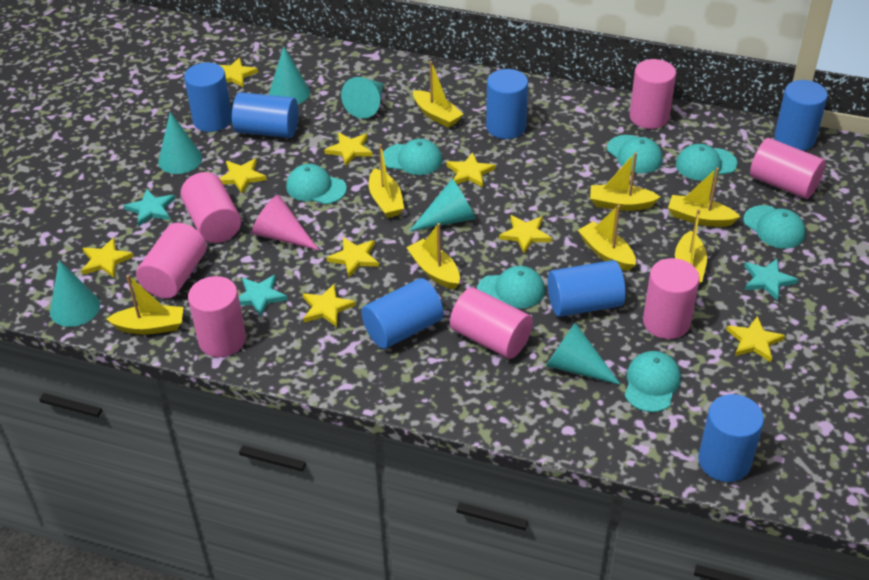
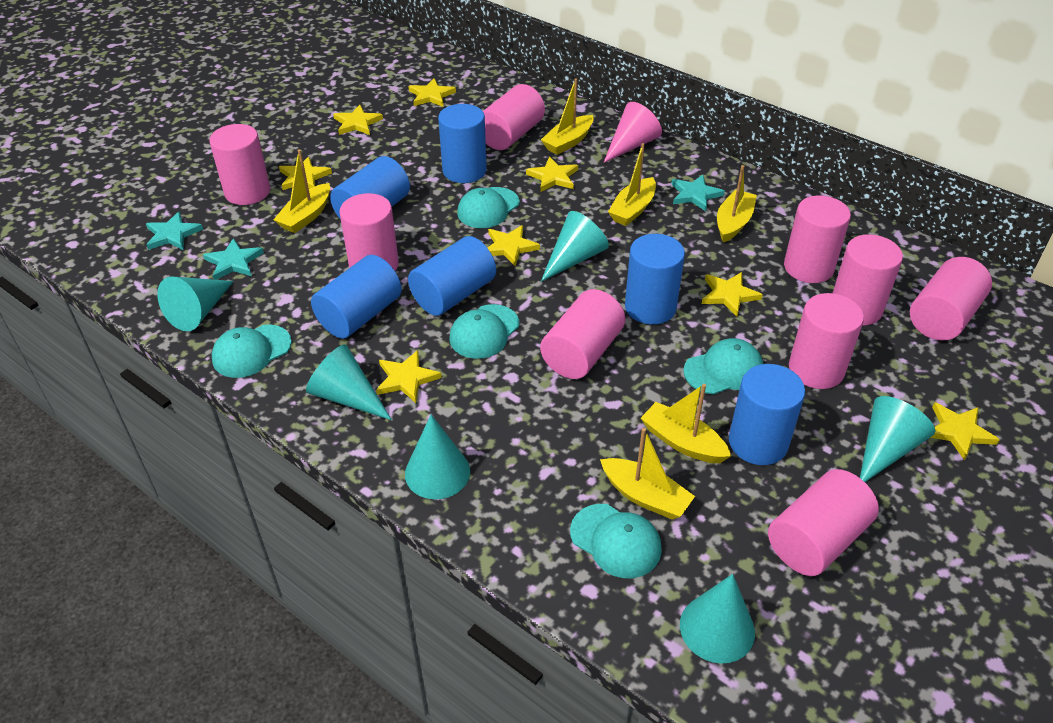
blue cylinder: [184,63,232,132] [232,92,298,138] [361,278,444,349] [486,69,528,139] [548,260,626,317] [698,394,764,482] [775,80,828,151] = 7 -> [311,255,402,339] [330,156,410,218] [408,236,496,316] [438,104,487,183] [625,234,685,325] [729,364,805,465] = 6
pink cylinder: [136,223,207,299] [180,172,241,243] [188,276,246,357] [450,288,533,359] [629,59,676,129] [643,258,699,339] [750,138,826,199] = 7 -> [209,124,270,205] [340,193,399,271] [483,84,545,150] [540,289,625,379] [768,469,879,576] [784,196,851,283] [789,293,864,389] [833,234,903,325] [910,257,992,341] = 9
turquoise cap: [286,164,347,204] [383,139,442,175] [477,266,545,308] [607,135,663,173] [625,351,681,412] [676,144,737,181] [743,205,806,248] = 7 -> [212,324,292,378] [450,304,519,359] [457,187,520,228] [570,504,662,578] [683,338,763,394] = 5
yellow boat: [106,275,184,335] [369,144,404,218] [406,223,460,290] [413,61,463,128] [578,205,636,271] [590,152,660,211] [668,167,740,227] [675,209,707,284] = 8 -> [273,150,330,233] [541,78,594,155] [600,428,695,520] [608,143,656,226] [641,384,731,463] [717,165,757,242] = 6
yellow star: [81,238,134,278] [220,58,258,87] [220,158,267,194] [302,284,356,327] [324,132,373,166] [326,237,379,277] [446,152,496,187] [499,215,552,254] [726,316,785,362] = 9 -> [279,157,332,190] [333,105,383,135] [376,350,441,403] [408,78,456,107] [487,225,540,266] [526,156,578,192] [702,272,763,316] [930,402,1000,461] = 8

